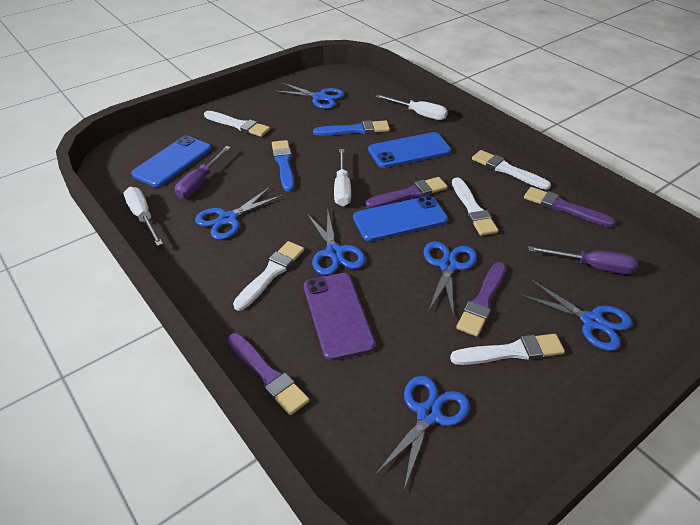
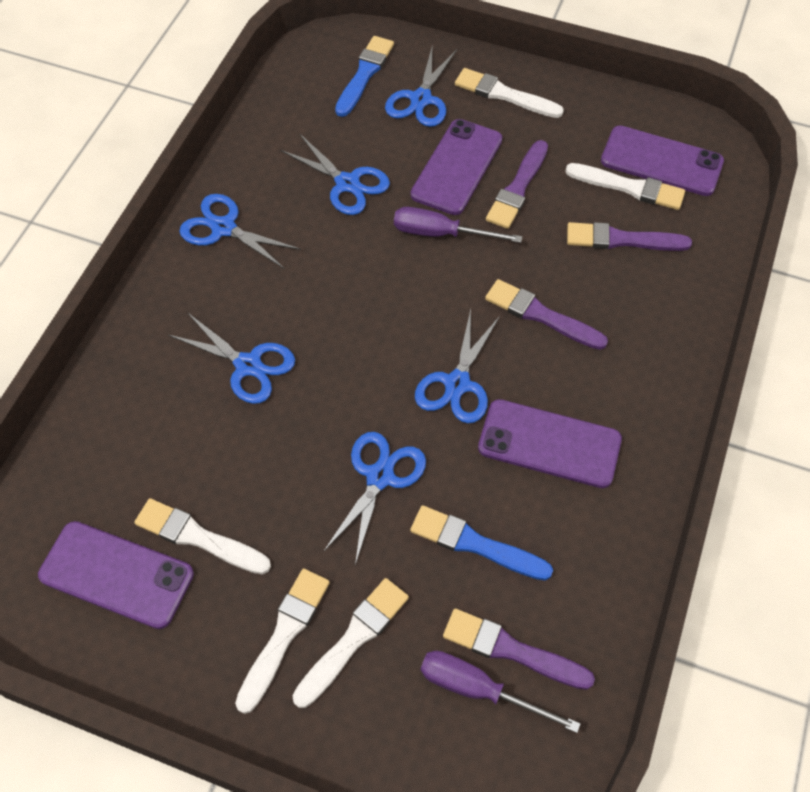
blue phone: [131,136,211,187] [353,196,448,241] [368,132,451,168] = 3 -> none = 0
purple phone: [304,273,376,361] = 1 -> [38,521,194,629] [411,119,502,215] [478,399,622,488] [601,126,724,196] = 4
white screwdriver: [124,187,163,246] [334,149,351,206] [376,95,448,120] = 3 -> none = 0

